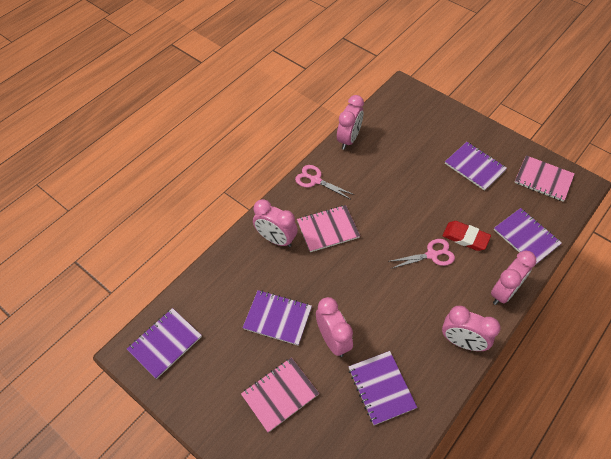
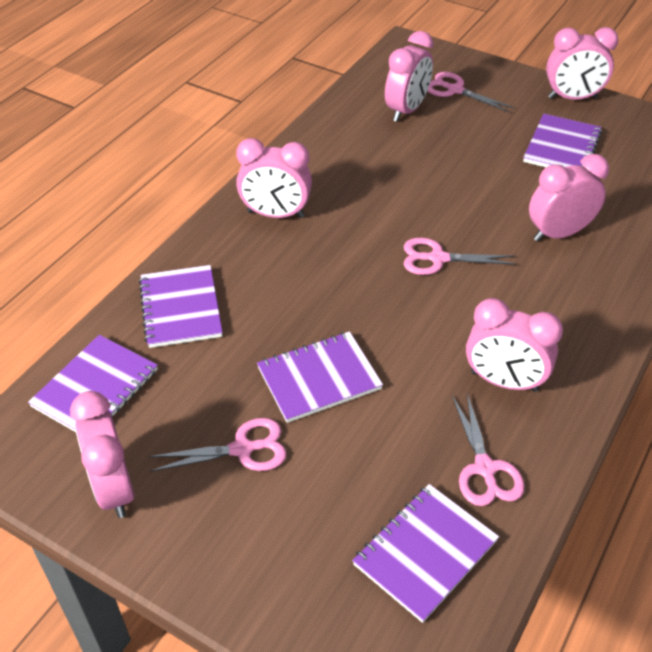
pink clock: [253,199,298,247] [316,297,353,357] [337,95,364,150] [442,306,501,351] [491,251,536,305] = 5 -> [70,391,134,518] [236,138,312,218] [385,31,433,122] [466,298,563,392] [529,154,609,242] [546,27,618,100] = 6
pink notebook: [241,357,319,433] [297,205,360,252] [514,155,575,202] = 3 -> none = 0
pink scissors: [295,165,355,199] [388,239,455,269] = 2 -> [148,418,287,472] [404,238,516,275] [428,72,514,112] [452,393,525,506] = 4
red eraser: [443,221,491,251] = 1 -> none = 0

